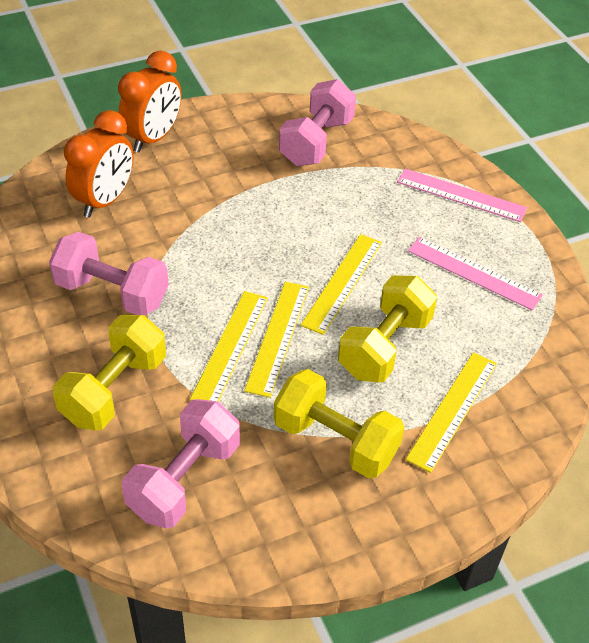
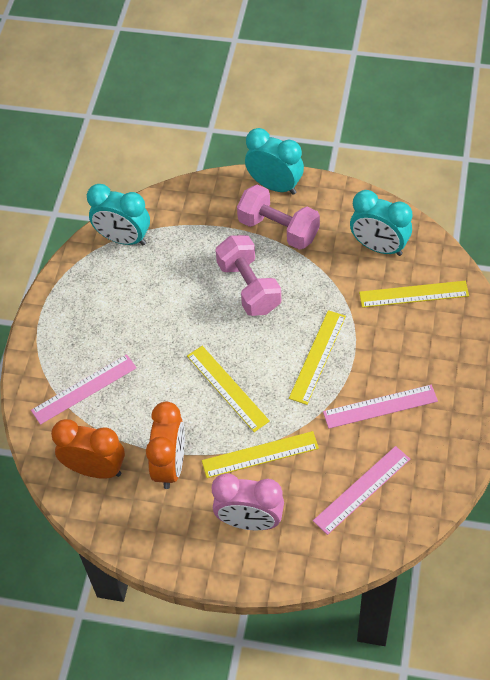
pink clock: none = 0 -> [212,473,284,531] = 1
pink dumbbell: [49,232,169,315] [122,399,240,528] [279,79,356,166] = 3 -> [215,235,281,316] [237,184,320,250] = 2
pink ruler: [397,169,527,222] [408,237,543,310] = 2 -> [31,354,137,425] [313,446,410,535] [323,385,438,429] = 3
turquoise clock: none = 0 -> [87,184,150,245] [245,128,304,195] [350,190,412,256] = 3
yellow dumbbell: [53,315,166,430] [274,369,404,479] [338,275,437,382] = 3 -> none = 0

